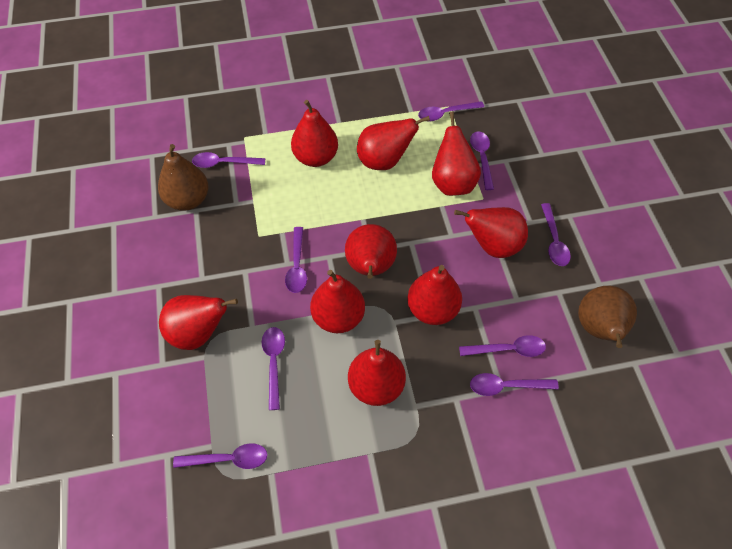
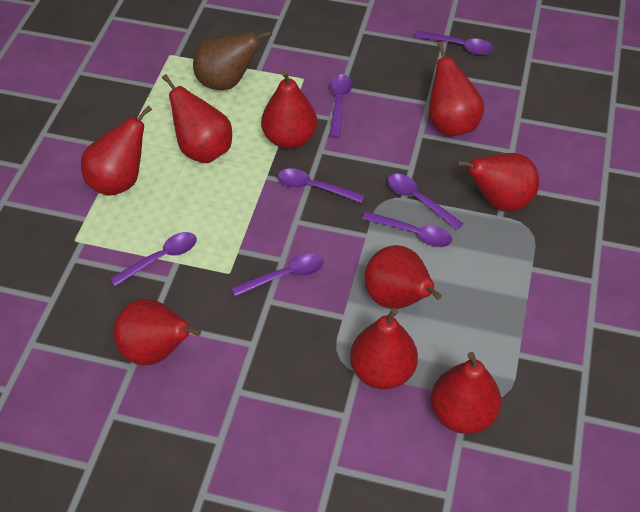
brown pear: [158,144,208,211] [578,286,637,348] = 2 -> [193,31,272,90] = 1
purple spoon: [173,443,267,469] [192,152,265,168] [261,327,285,410] [285,227,307,293] [418,101,484,121] [459,335,546,357] [470,131,494,190] [470,373,559,396] [541,203,571,266] = 9 -> [110,232,197,286] [231,253,324,297] [278,168,365,203] [329,74,352,138] [362,211,452,247] [387,174,463,230] [415,31,494,55] = 7

